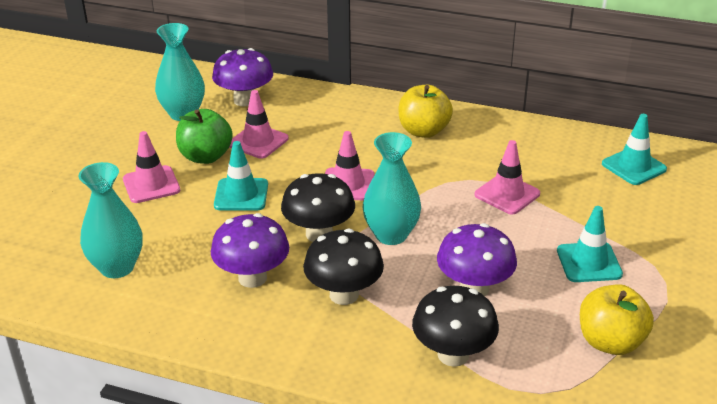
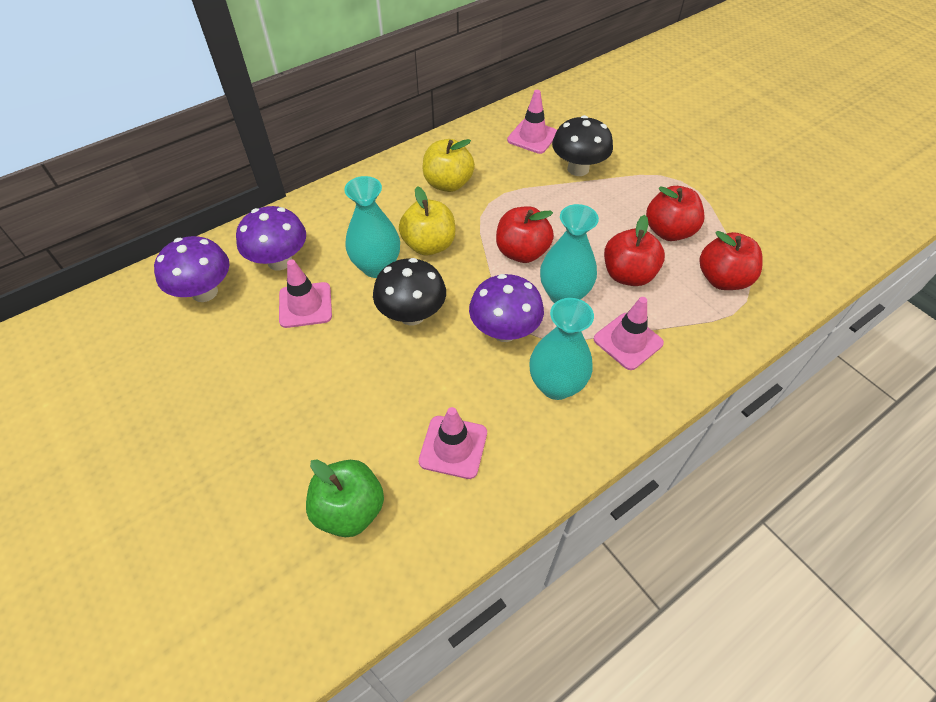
black mushroom: [281,173,355,242] [303,229,384,305] [412,286,499,367] = 3 -> [373,258,446,326] [552,115,613,176] = 2
red apple: none = 0 -> [496,206,554,263] [604,215,665,286] [646,186,704,241] [699,231,763,290] = 4
turquoise traffic cone: [214,141,268,211] [557,206,623,282] [602,114,667,185] = 3 -> none = 0

